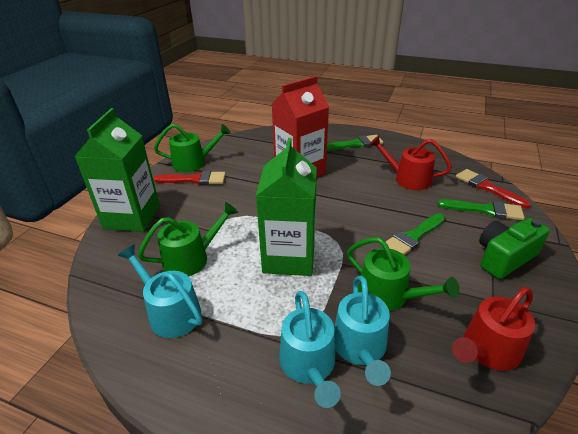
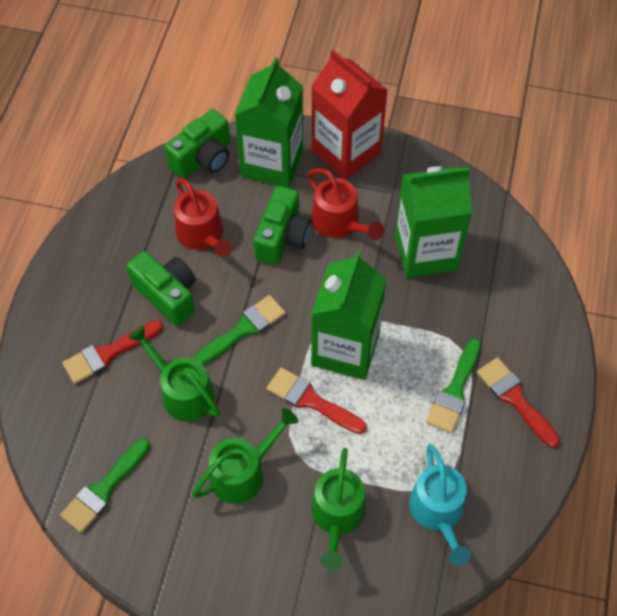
green camera: [479,218,550,279] = 1 -> [126,251,196,326] [164,109,230,179] [253,186,312,265] = 3
green carton: [74,108,160,232] [256,138,317,276] = 2 -> [235,57,303,188] [311,251,387,380] [395,166,472,278] = 3
red brush: [154,171,226,185] [456,169,531,208] = 2 -> [62,320,163,384] [267,367,367,434] [477,357,560,448] = 3
turquoise watering can: [118,245,202,338] [279,291,341,408] [334,276,391,386] = 3 -> [409,444,471,566] = 1

